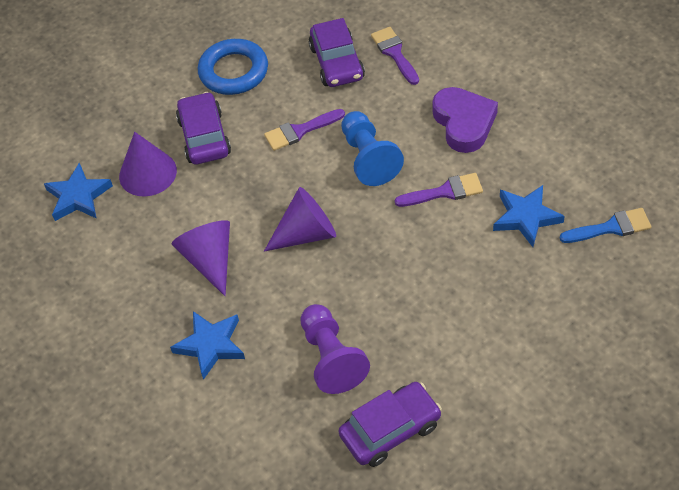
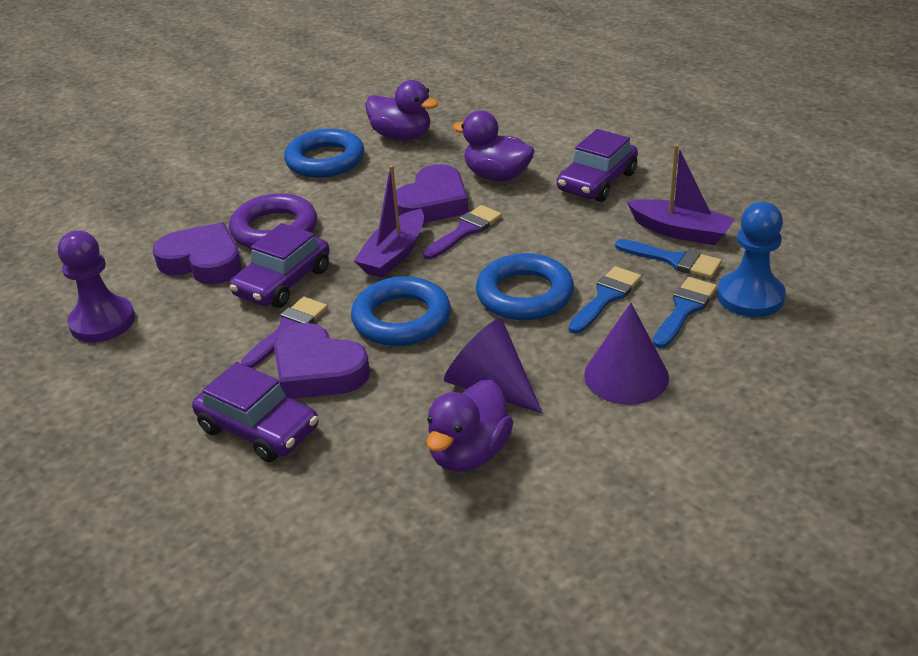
blue brush: [560,208,651,243] = 1 -> [569,266,641,334] [615,239,722,278] [653,277,717,348] = 3
blue ring: [198,39,268,95] = 1 -> [284,129,364,178] [351,276,451,346] [476,253,574,320] = 3
blue star: [44,163,113,221] [170,311,245,380] [493,185,565,247] = 3 -> none = 0
purple boat: none = 0 -> [354,165,424,278] [627,144,735,245] = 2
purple brush: [264,109,345,151] [371,27,419,85] [395,173,483,207] = 3 -> [241,297,328,368] [423,205,502,260] = 2
purple cone: [119,132,177,197] [171,220,230,296] [264,187,336,252] = 3 -> [444,318,543,414] [584,303,669,405] = 2
purple duck: none = 0 -> [365,80,438,141] [426,380,513,472] [452,110,535,182] = 3
purple heart: [432,87,498,153] = 1 -> [153,222,241,284] [274,323,370,399] [396,164,469,223] = 3
purple ring: none = 0 -> [229,193,317,249] = 1

